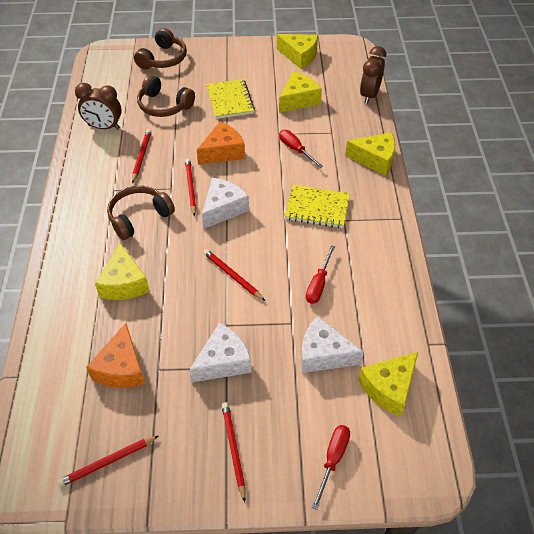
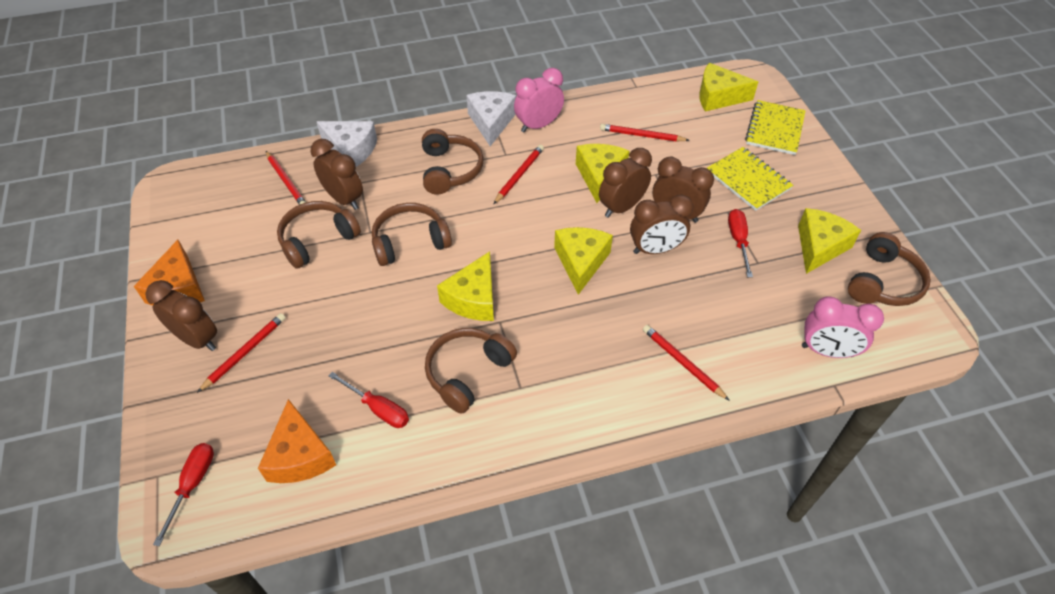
brown clock: [75,83,122,130] [360,46,386,104] = 2 -> [145,280,217,351] [311,139,363,210] [599,148,652,218] [630,194,693,254] [653,157,714,223] = 5
brown headphones: [107,186,175,240] [134,28,187,70] [137,75,195,117] = 3 -> [277,201,361,269] [372,203,452,266] [422,129,484,195] [425,328,517,414] [848,232,931,306] = 5
pink clock: none = 0 -> [514,68,564,133] [802,297,884,358] = 2
white cheese: [189,323,252,382] [202,177,249,229] [301,316,364,373] = 3 -> [316,121,377,167] [466,91,516,146] = 2

